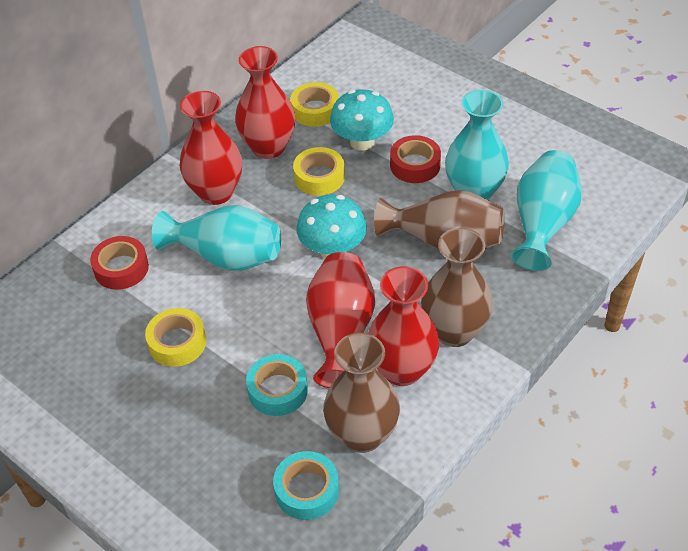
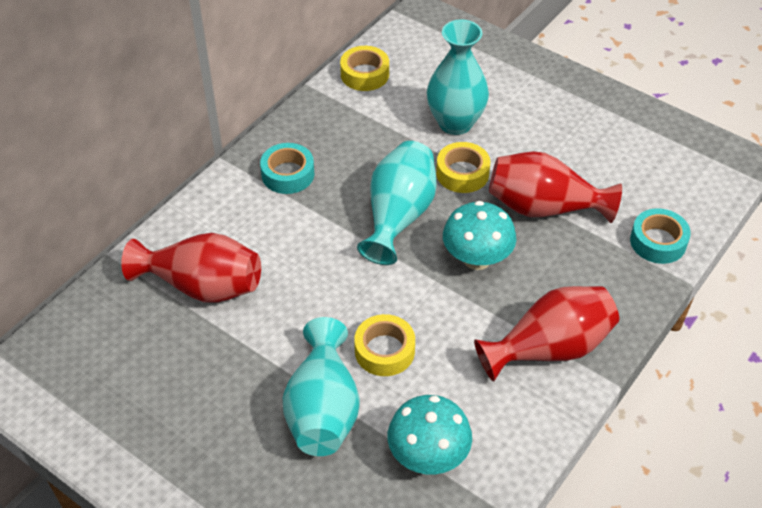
brown vase: [323,333,400,453] [374,190,504,251] [421,228,493,347] = 3 -> none = 0
red tape: [90,236,149,290] [390,135,441,183] = 2 -> none = 0
red vase: [180,91,242,205] [235,46,295,159] [306,252,375,388] [368,266,440,386] = 4 -> [121,233,261,303] [474,286,619,382] [489,151,622,223] = 3

